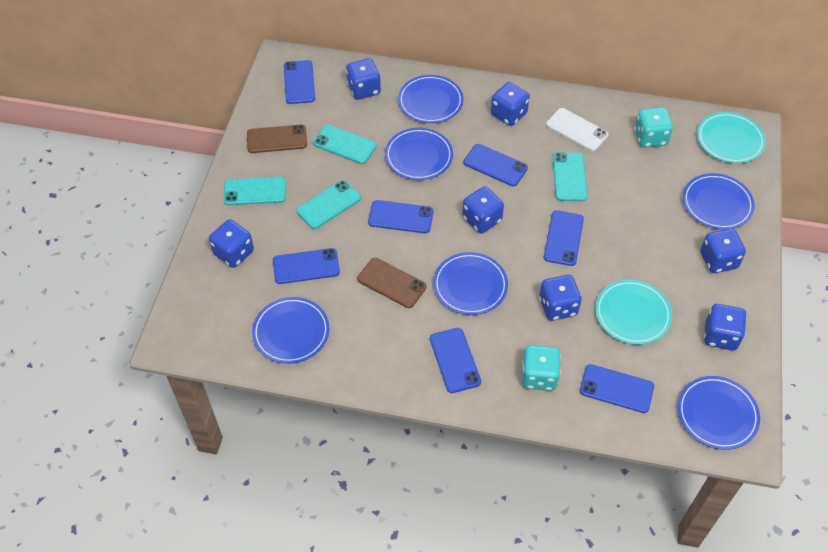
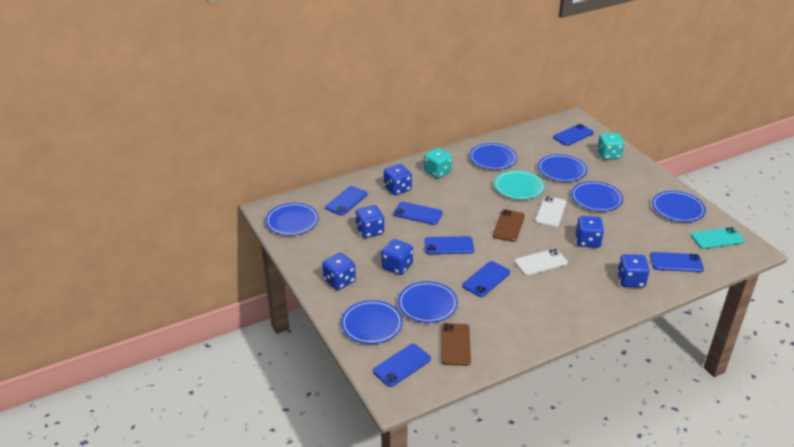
blue dice: [209,219,254,268] [346,58,381,100] [462,186,504,234] [491,82,530,126] [539,275,582,321] [700,228,746,273] [704,304,747,351] = 7 -> [322,253,356,290] [355,205,384,238] [382,239,413,275] [384,164,412,195] [576,216,604,248] [617,254,650,288] = 6
blue plate: [252,297,329,364] [385,128,453,180] [398,75,464,123] [433,252,508,315] [678,376,760,450] [683,173,755,230] = 6 -> [265,203,319,236] [341,300,403,344] [398,281,458,323] [469,143,518,170] [538,154,587,182] [571,181,623,212] [652,191,706,222] = 7
turquoise phone: [224,177,286,205] [296,180,361,229] [313,125,377,164] [553,152,587,201] = 4 -> [691,227,744,249] = 1
turquoise plate: [595,280,672,345] [697,112,766,163] = 2 -> [494,170,545,200] = 1
white phone: [546,108,609,151] = 1 -> [514,249,568,276] [535,196,567,227] = 2

